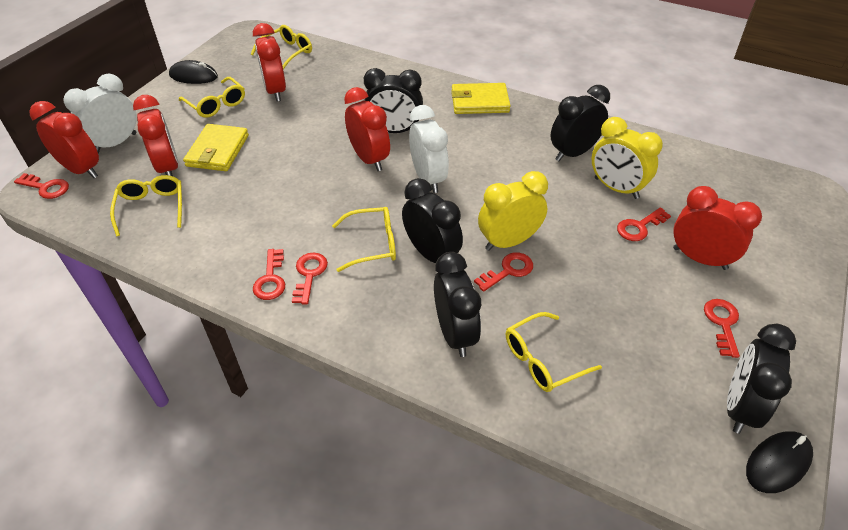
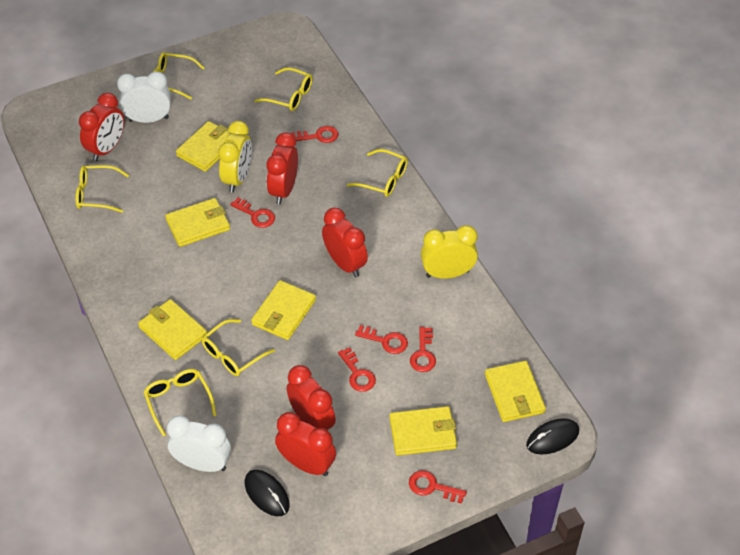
black clock: [364,68,423,133] [402,178,463,263] [434,252,481,357] [551,85,610,161] [727,324,796,434] = 5 -> none = 0
yellow glasses: [110,175,182,236] [179,77,245,118] [251,25,312,69] [332,207,396,272] [506,312,602,392] = 5 -> [76,165,129,213] [144,369,217,436] [153,52,204,100] [202,319,275,376] [254,67,313,111] [347,149,408,197] = 6
yellow wallet: [183,124,249,171] [451,83,511,114] = 2 -> [138,299,207,360] [165,198,230,247] [176,121,231,172] [251,280,316,340] [390,406,457,456] [485,361,546,422] = 6

